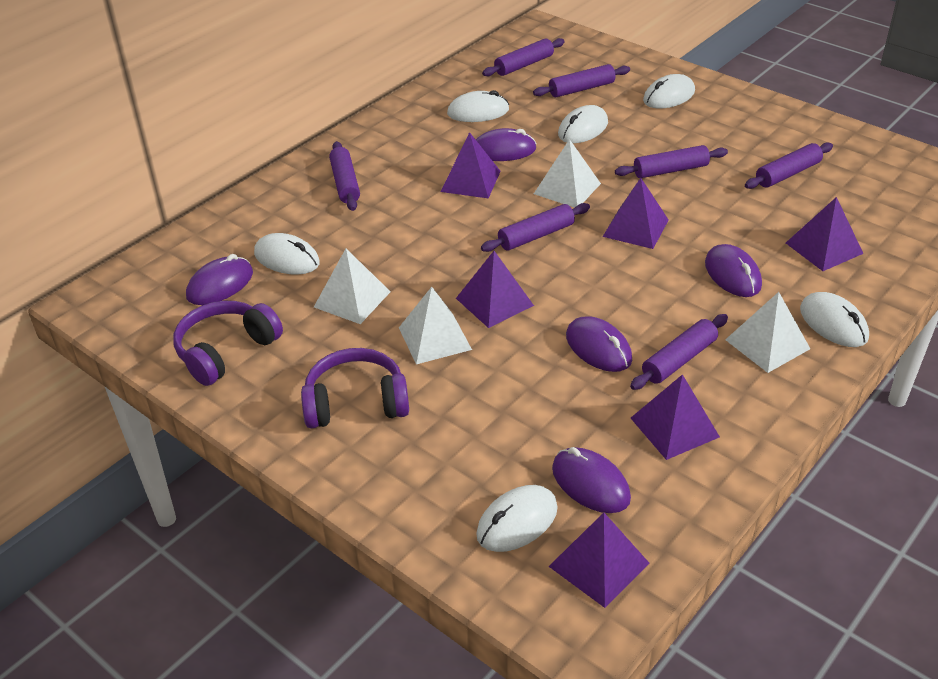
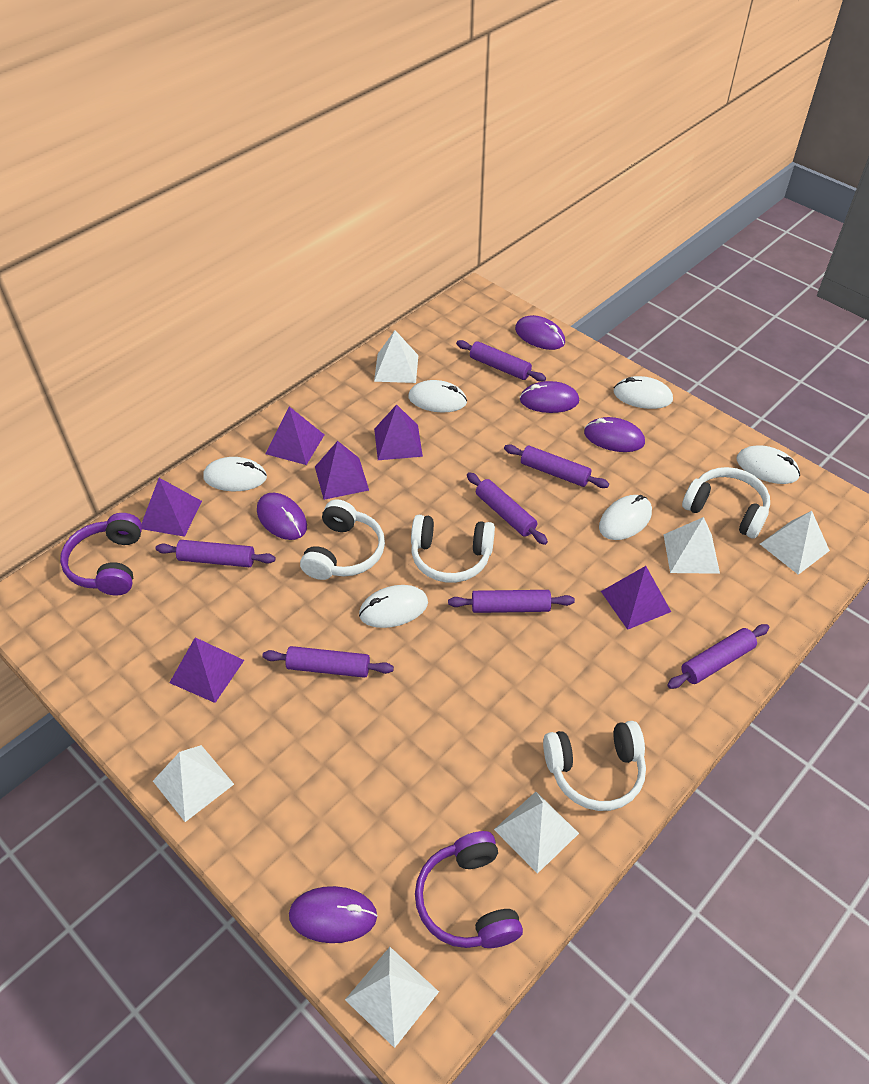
white headphones: none = 0 -> [300,499,385,580] [411,515,495,583] [543,721,646,811] [682,467,770,539] = 4
white pyramid: [314,249,391,324] [399,287,472,364] [534,139,601,208] [725,292,810,373] = 4 -> [153,745,234,822] [345,947,439,1048] [374,330,418,383] [494,792,579,874] [663,517,720,574] [760,511,830,575] = 6

